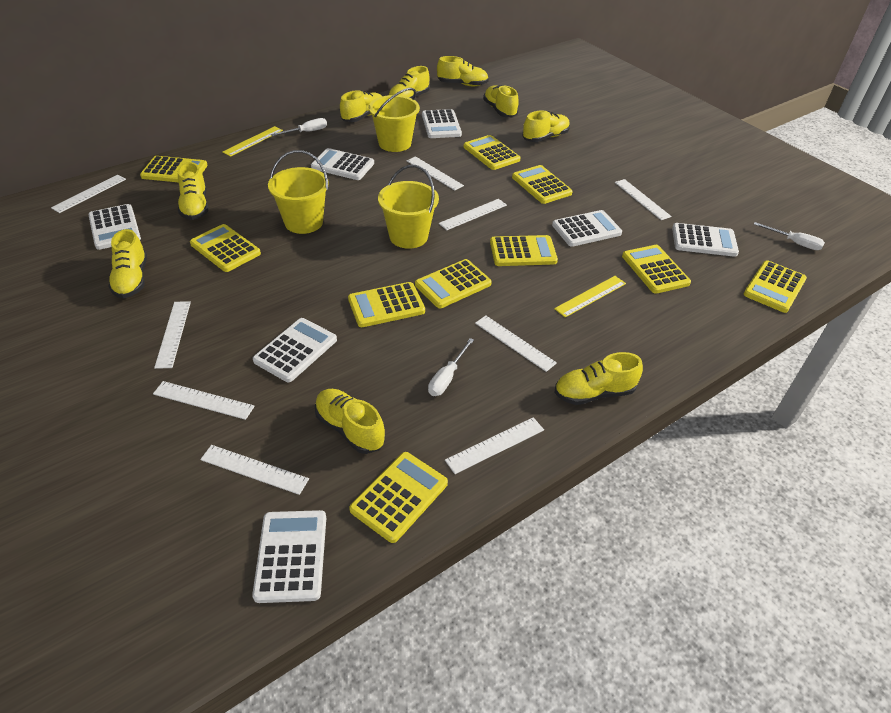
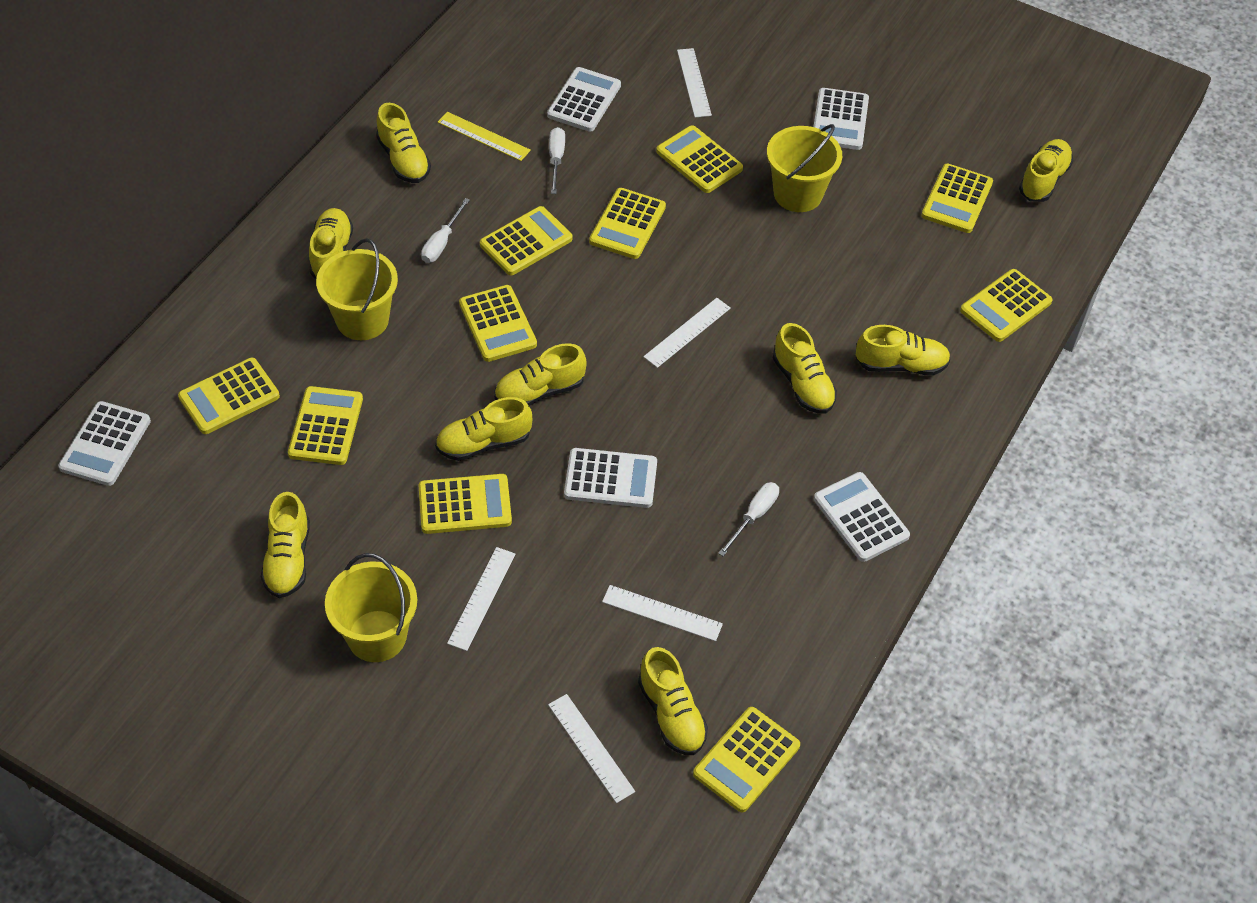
white calculator: [88,204,141,250] [252,510,326,603] [253,318,337,382] [311,148,374,180] [422,109,462,138] [552,210,622,247] [672,223,739,257] = 7 -> [58,401,151,486] [547,67,621,132] [564,448,657,508] [813,88,869,150] [814,472,910,562] = 5
white ruler: [51,175,126,213] [153,381,255,420] [154,301,191,369] [200,445,309,495] [407,156,464,190] [439,199,507,230] [445,417,544,474] [475,316,557,372] [615,179,672,220] = 9 -> [447,547,516,651] [548,694,635,803] [602,585,723,641] [643,298,731,368] [677,48,712,118] = 5
yellow ruler: [222,126,283,157] [554,276,626,317] = 2 -> [438,112,531,161] = 1

